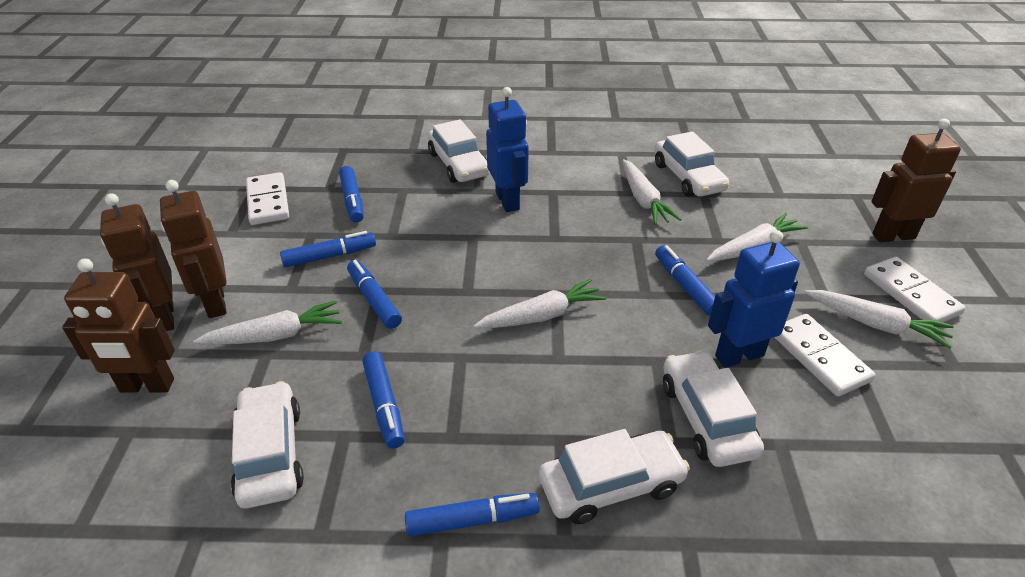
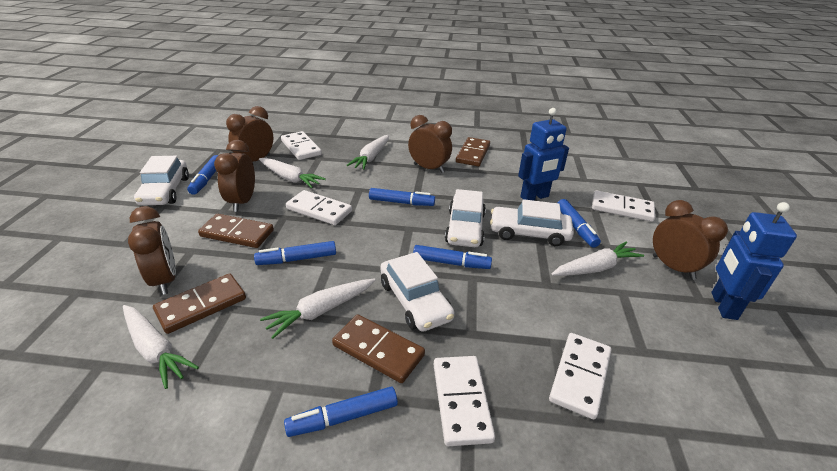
brown clock: none = 0 -> [128,206,176,295] [214,140,255,212] [226,106,273,162] [408,115,452,173] [653,200,728,280] = 5
brown domino: none = 0 -> [153,273,246,334] [198,214,274,248] [332,314,425,383] [456,137,490,166] = 4
brown robot: [62,259,175,393] [100,193,174,331] [160,180,227,318] [871,119,961,242] = 4 -> none = 0
white car: [231,381,304,508] [428,119,490,183] [539,429,690,524] [654,132,729,197] [663,350,764,467] = 5 -> [134,156,189,206] [380,252,455,332] [445,189,486,247] [490,199,574,246] = 4
white domino: [246,172,289,225] [774,314,876,396] [864,257,966,322] = 3 -> [281,131,322,160] [286,190,352,225] [434,356,495,446] [549,333,611,419] [592,191,656,222] = 5

